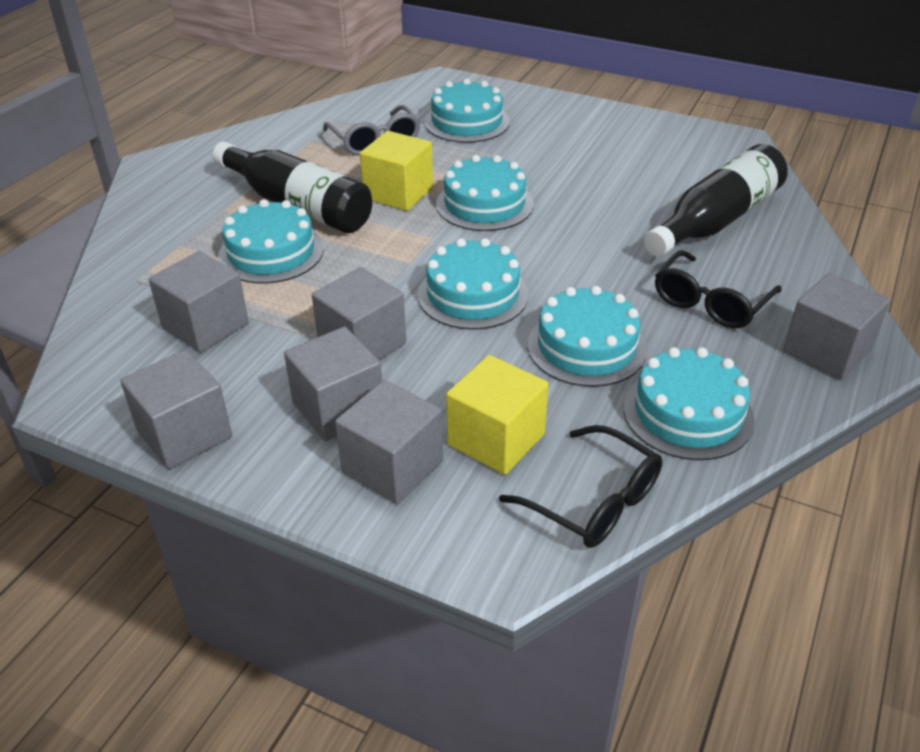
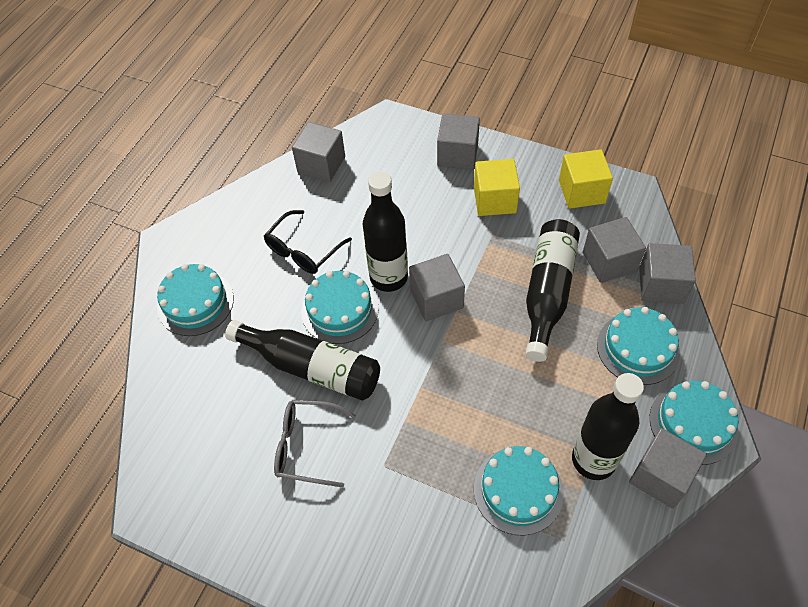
black bottle: [213,142,372,233] [644,144,788,257] = 2 -> [225,320,380,400] [363,172,408,292] [525,219,580,362] [572,373,644,480] = 4
black glasses: [499,425,662,548] [655,250,782,328] = 2 -> [264,210,352,274] = 1
turquoise cake: [218,199,324,284] [418,238,529,330] [424,79,510,143] [436,155,533,231] [527,286,647,387] [623,347,755,460] = 6 -> [157,264,234,336] [301,271,379,344] [474,446,564,536] [597,307,680,385] [650,381,738,465] = 5

